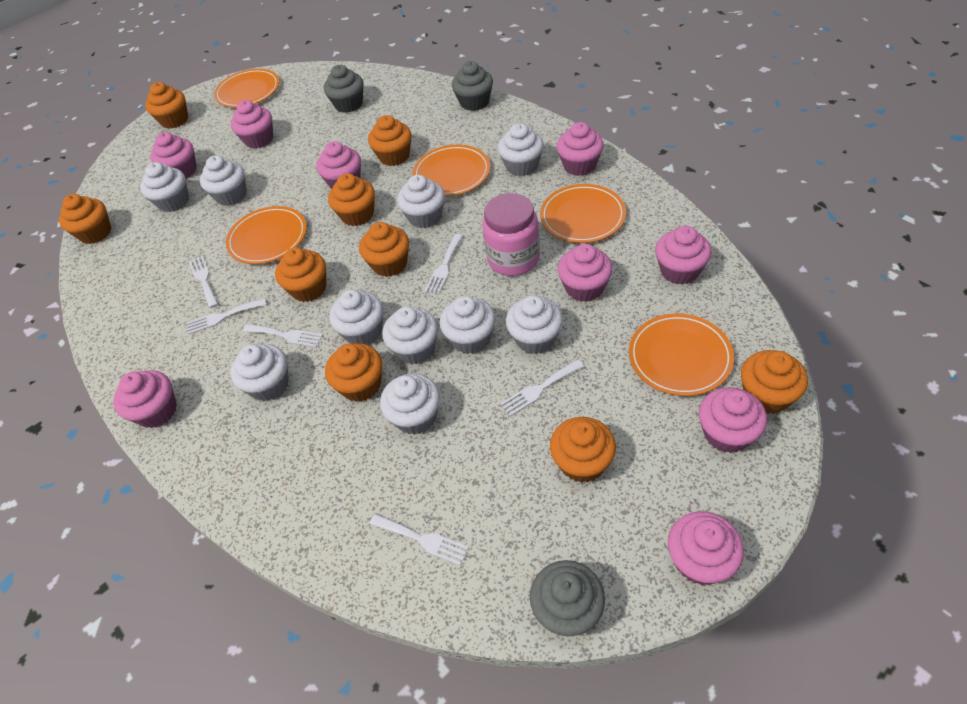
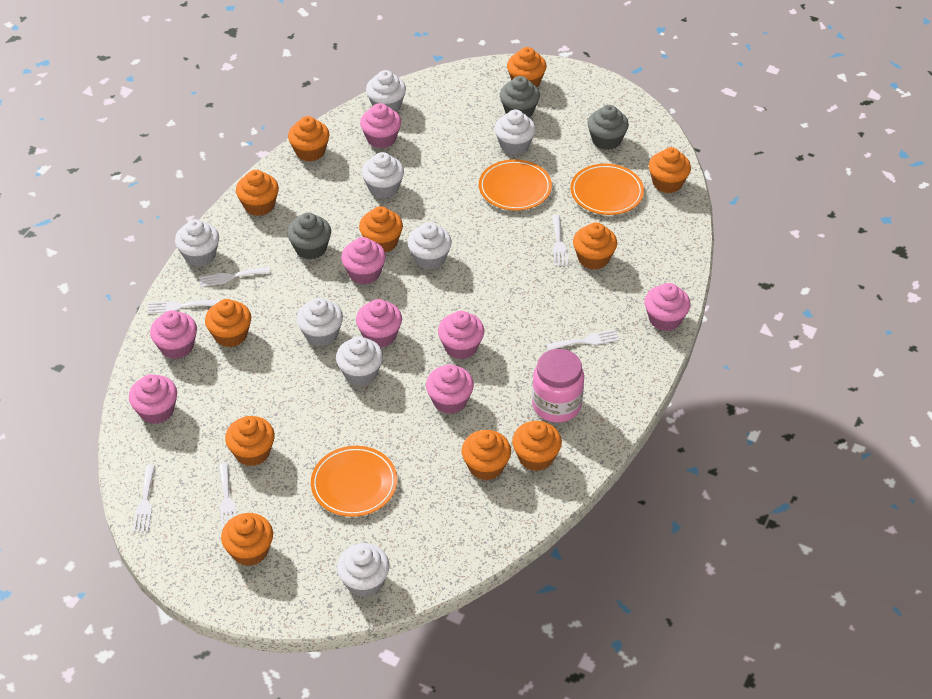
orange cupcake: [59,194,111,244] [145,82,188,129] [275,247,326,302] [325,343,382,402] [328,173,375,226] [359,222,409,277] [368,115,411,166] [550,417,616,483] [741,350,808,414] = 9 -> [205,299,251,347] [221,513,273,566] [225,416,275,466] [236,170,279,216] [288,116,329,161] [359,206,403,253] [462,430,511,481] [507,47,547,87] [512,421,562,471] [573,222,617,270] [649,147,691,193] = 11
orange plate: [214,69,279,108] [226,206,307,264] [413,145,490,196] [540,184,626,243] [629,314,734,396] = 5 -> [311,446,397,517] [479,159,552,211] [570,164,644,215] = 3
pink cupcake: [113,370,177,428] [150,132,197,179] [231,100,273,149] [316,141,361,189] [557,122,604,176] [558,244,613,302] [655,226,712,284] [668,511,744,585] [699,387,767,453] = 9 -> [129,374,177,424] [150,310,197,359] [341,237,386,285] [356,299,402,347] [360,103,401,148] [426,364,474,414] [438,311,484,359] [645,283,690,331] = 8
white cupcake: [140,162,189,212] [200,155,247,206] [230,344,289,401] [329,290,383,345] [380,373,440,435] [382,307,438,365] [397,175,445,228] [439,296,495,354] [498,123,544,176] [506,295,563,354] = 10 -> [175,219,219,266] [297,298,343,346] [336,336,383,386] [337,543,390,597] [362,152,404,198] [366,70,406,111] [407,222,452,269] [495,110,536,155] = 8

